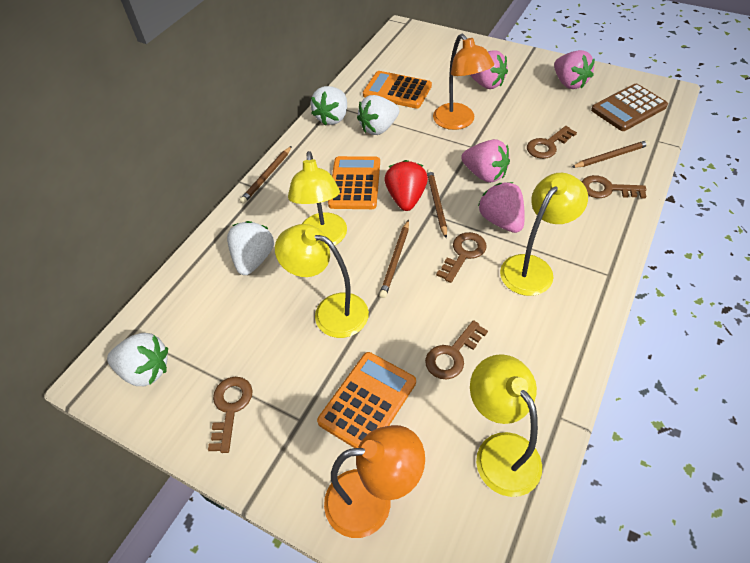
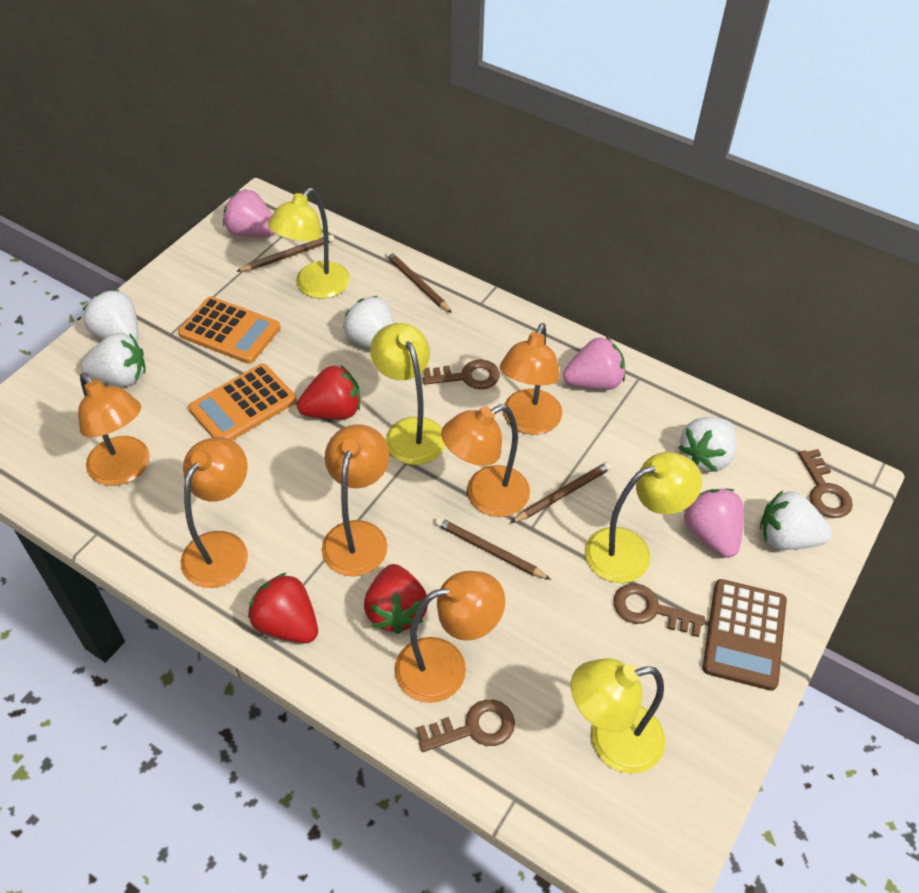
brown key: [208,377,253,453] [425,320,488,380] [436,232,487,283] [527,126,577,159] [582,175,647,199] = 5 -> [417,700,515,752] [423,359,500,390] [614,583,705,637] [798,449,853,518] = 4
orange calculator: [317,352,416,448] [328,156,380,209] [363,71,432,109] = 3 -> [178,297,280,364] [188,364,297,440] = 2
orange lamp: [324,425,425,538] [433,34,494,130] = 2 -> [78,373,150,486] [181,437,248,588] [322,424,390,576] [395,571,505,703] [441,404,530,517] [500,323,562,435] = 6
pink strawberry: [461,139,510,183] [470,50,508,89] [478,182,525,233] [554,50,595,89] = 4 -> [223,189,275,237] [563,337,625,390] [683,489,744,558] = 3
red strawberry: [384,160,428,211] = 1 -> [248,573,318,643] [297,365,360,419] [364,564,428,634] = 3
white strawberry: [107,333,168,386] [227,221,274,275] [311,86,347,125] [357,95,399,135] = 4 -> [81,333,146,386] [82,290,138,342] [343,296,394,348] [679,417,737,472] [760,490,832,550] = 5

